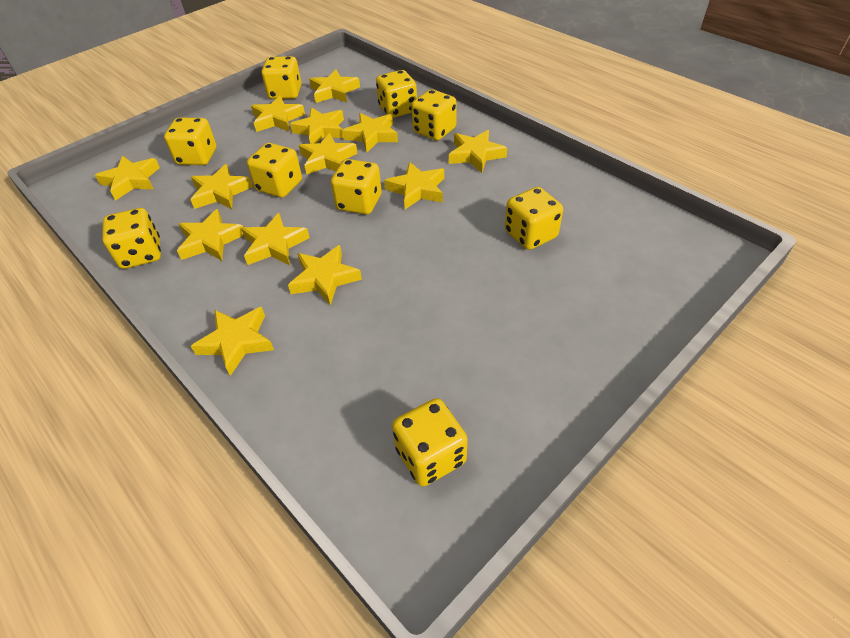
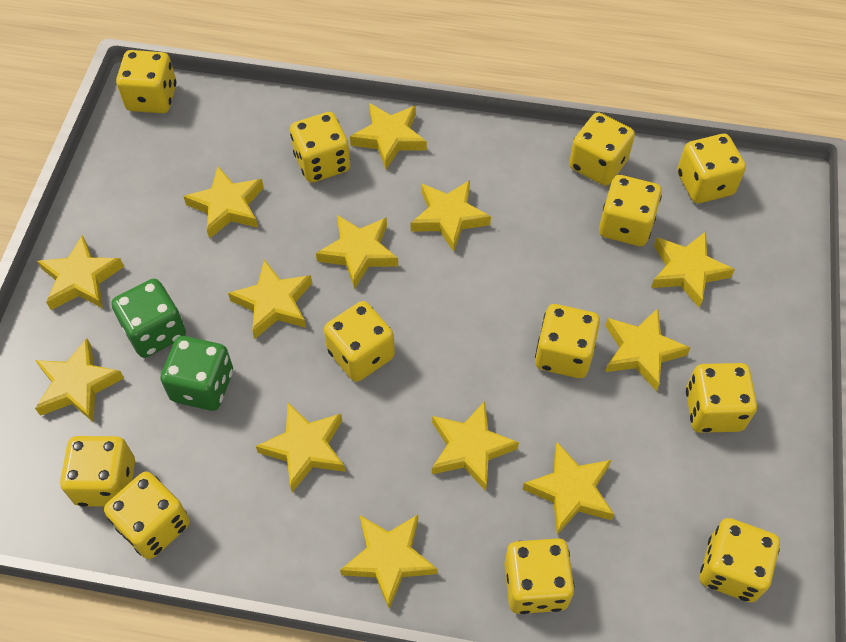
green dice: none = 0 -> [111,279,186,358] [160,336,233,411] = 2
yellow dice: [102,208,161,269] [164,118,216,165] [247,143,302,198] [261,56,302,99] [331,159,382,214] [376,70,417,118] [392,398,468,486] [411,89,457,140] [505,187,563,250] = 9 -> [60,436,135,507] [104,471,190,559] [116,50,177,113] [290,112,350,183] [324,301,395,382] [504,538,575,614] [535,304,600,378] [569,112,635,186] [599,175,662,246] [677,134,746,203] [686,363,757,433] [700,518,780,602] = 12

